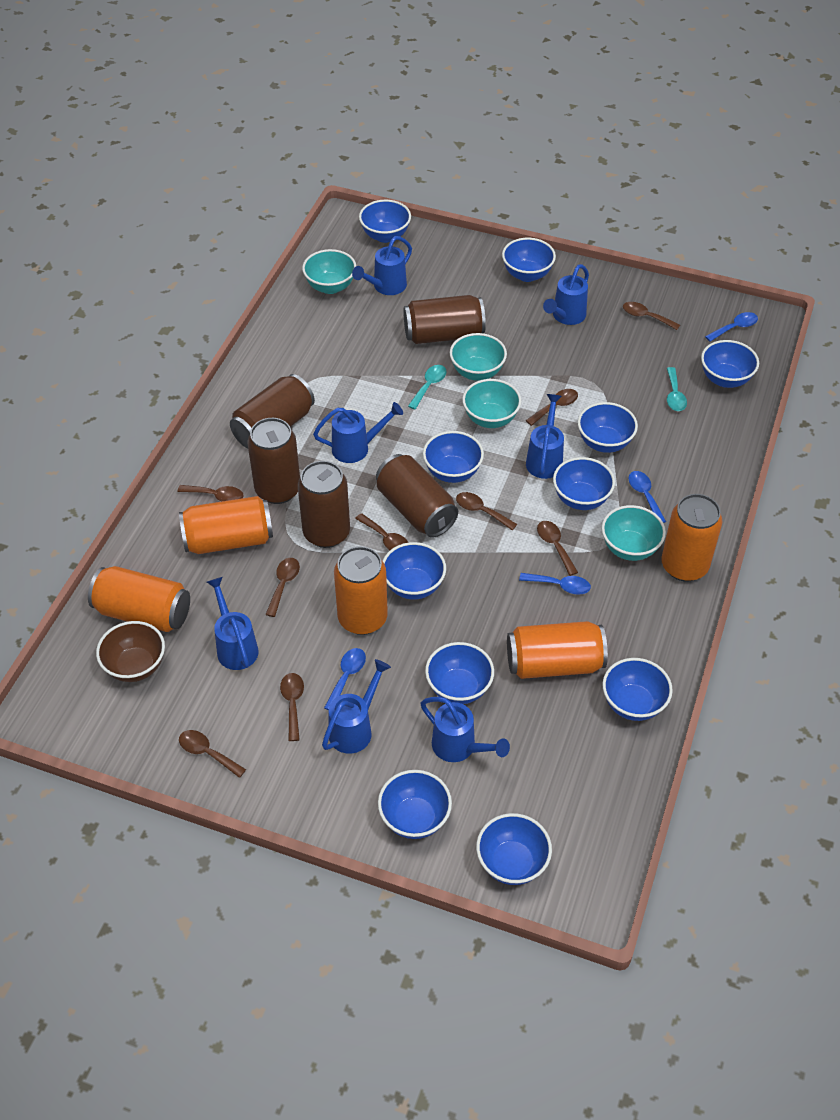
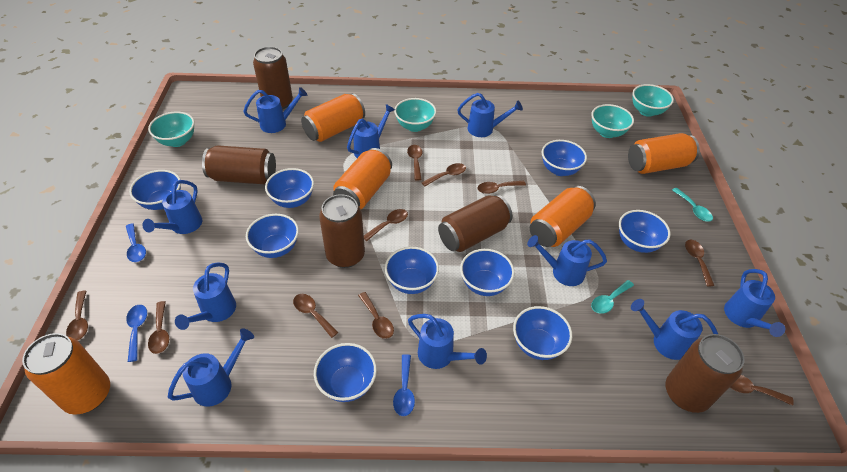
blue bowl: [359,200,411,243] [378,770,452,839] [383,542,446,599] [423,431,484,483] [425,642,494,704] [476,813,552,885] [502,238,556,282] [553,457,615,510] [578,402,638,453] [602,658,673,721] [701,340,759,388] = 11 -> [129,170,181,210] [246,214,299,258] [265,168,314,208] [314,343,377,402] [385,247,439,294] [460,249,515,296] [513,306,572,360] [542,140,587,176] [619,210,670,253] = 9
blue spoon: [324,648,366,710] [519,573,591,595] [628,471,666,523] [705,312,758,342] = 4 -> [126,223,146,262] [126,305,147,362] [393,354,415,416] = 3
blue watering can: [207,577,259,670] [313,402,403,463] [322,659,391,754] [352,236,412,295] [421,697,510,762] [526,394,564,479] [543,264,589,325] = 7 -> [142,180,202,234] [168,328,254,407] [175,262,236,330] [243,87,307,133] [347,104,395,158] [408,314,487,369] [457,93,523,137] [527,235,607,286] [631,299,718,360] [724,269,785,337] = 10
brown bowl: [96,621,165,682] = 1 -> none = 0
brown spoon: [177,485,244,502] [179,730,246,778] [265,558,300,617] [280,673,304,741] [355,513,408,550] [456,492,517,531] [526,389,578,426] [537,521,578,576] [623,302,680,330] = 9 -> [66,291,88,341] [148,301,169,354] [293,294,339,338] [358,292,394,339] [364,209,408,241] [407,145,422,180] [421,163,466,187] [477,181,526,194] [685,239,715,286] [730,375,794,406] = 10

